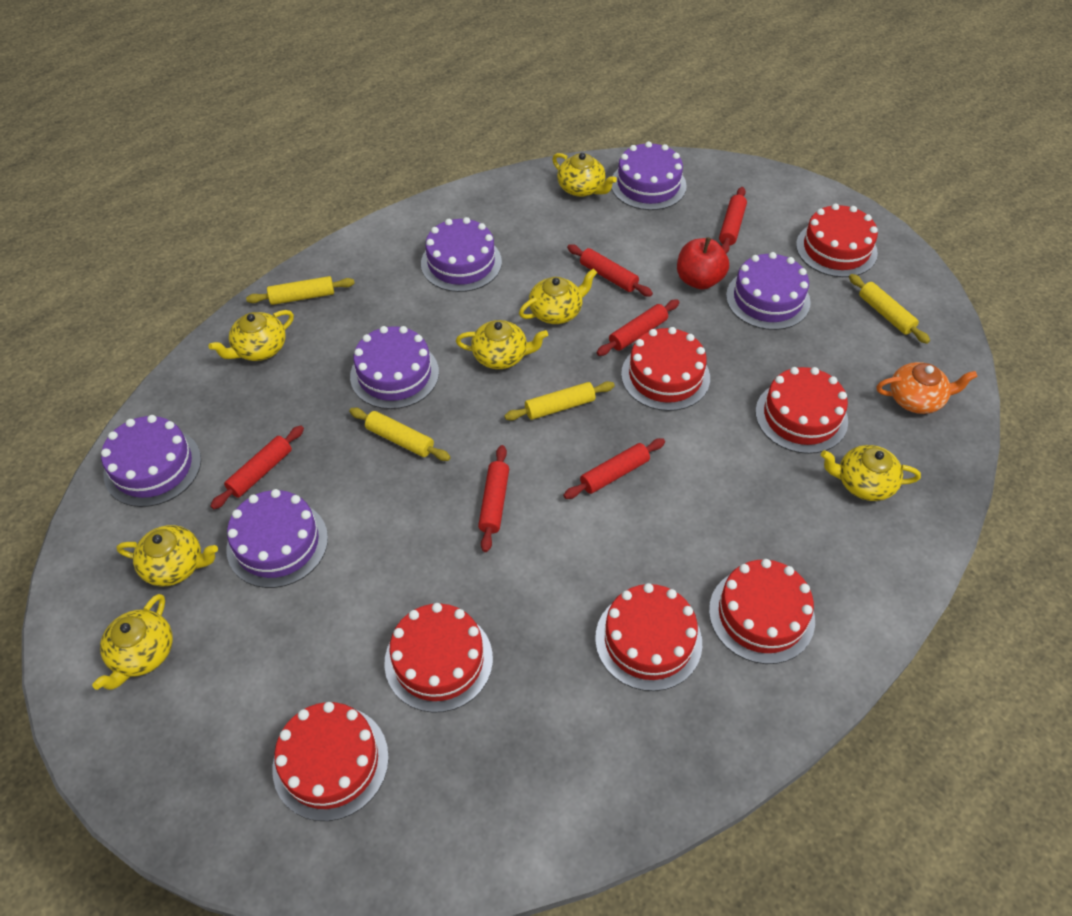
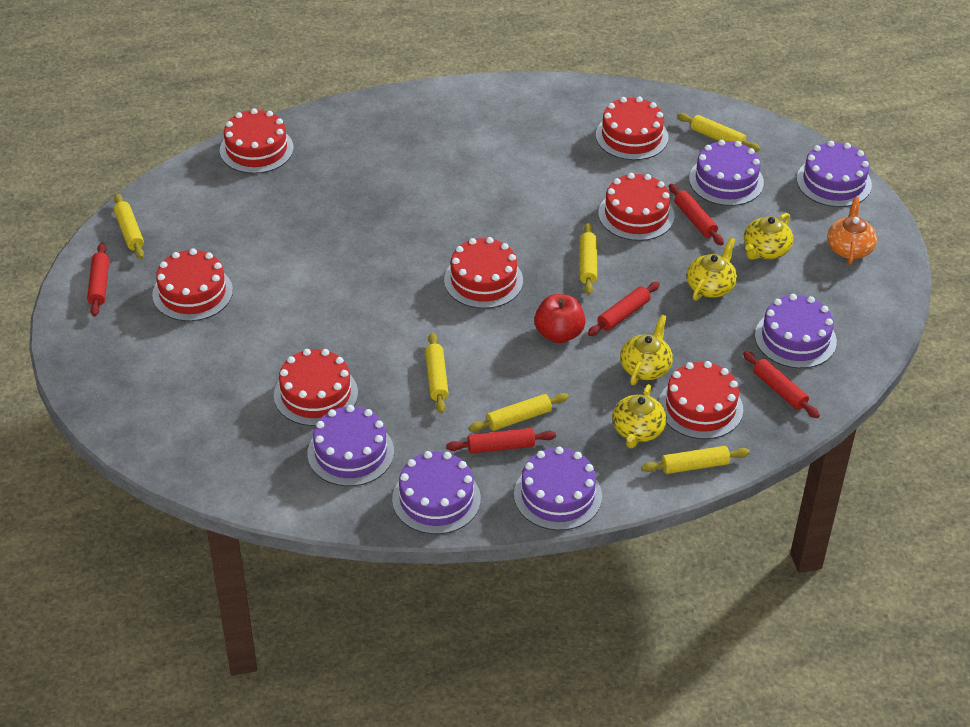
red rolling pin: [210,426,304,509] [478,445,509,552] [563,438,665,499] [567,244,653,297] [597,299,680,356] [719,187,747,254] = 6 -> [87,243,109,317] [446,428,556,454] [588,282,660,336] [669,183,724,245] [743,351,820,418] = 5
yellow rolling pin: [246,276,355,305] [349,408,451,461] [504,381,615,421] [849,274,930,344] = 4 -> [114,193,144,259] [425,332,449,413] [469,393,569,432] [580,223,597,295] [641,446,750,474] [677,113,760,152] = 6
yellow teapot: [92,594,173,690] [116,525,218,586] [209,310,294,361] [456,320,548,369] [519,269,597,324] [552,153,617,197] [821,445,921,501] = 7 -> [612,384,667,448] [620,315,673,385] [687,237,737,301] [744,213,793,260] = 4

